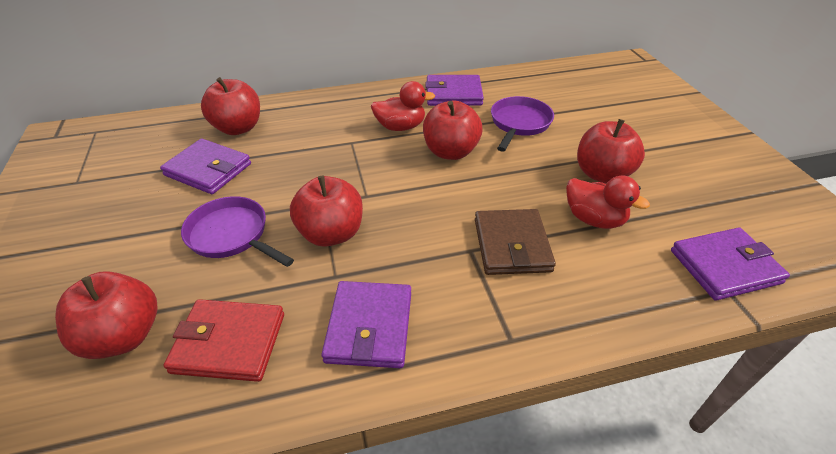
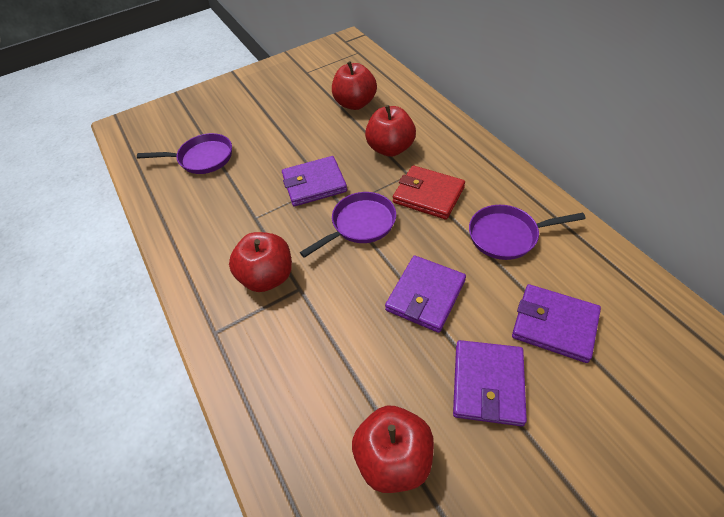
brown wallet: [475,209,556,275] = 1 -> none = 0
purple pan: [181,196,294,267] [491,96,554,152] = 2 -> [137,133,232,174] [300,192,396,258] [469,205,586,260] = 3
red apple: [55,271,157,359] [201,77,260,135] [290,175,363,247] [423,101,483,160] [577,119,645,183] = 5 -> [229,232,292,292] [332,61,377,110] [352,406,434,493] [365,105,416,157] = 4
red duck: [371,81,435,131] [566,175,650,229] = 2 -> none = 0

